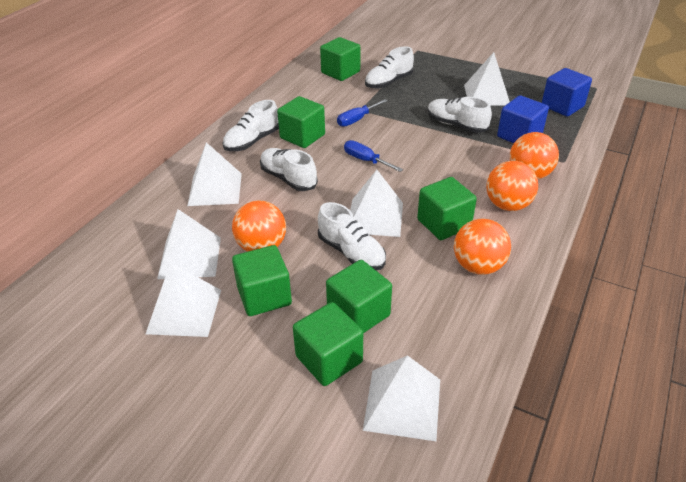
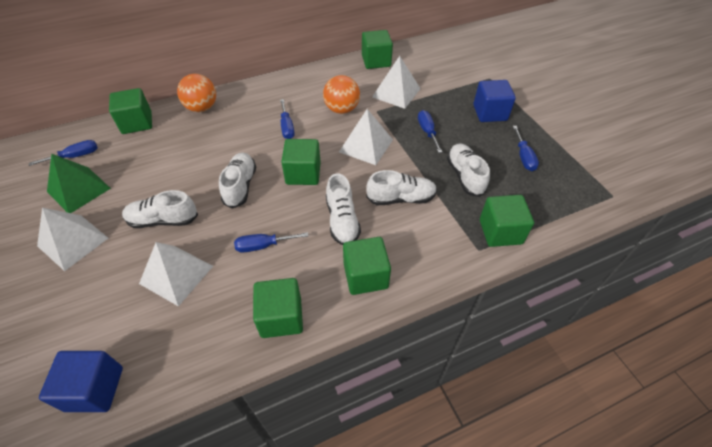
blue screwdriver: [337,99,388,127] [344,140,403,172] = 2 -> [29,140,98,166] [234,232,309,253] [280,99,295,139] [418,110,442,153] [513,126,539,171] = 5
green pyramid: none = 0 -> [47,154,111,213] = 1
orange ball: [232,200,286,252] [454,219,511,275] [486,161,538,211] [510,132,559,179] = 4 -> [177,74,216,112] [323,75,360,114] = 2
white pyramid: [146,262,221,337] [157,209,221,279] [187,142,242,206] [350,170,403,237] [363,355,440,441] [464,52,510,106] = 6 -> [37,208,108,271] [139,242,213,306] [339,109,393,165] [372,56,421,109] = 4

